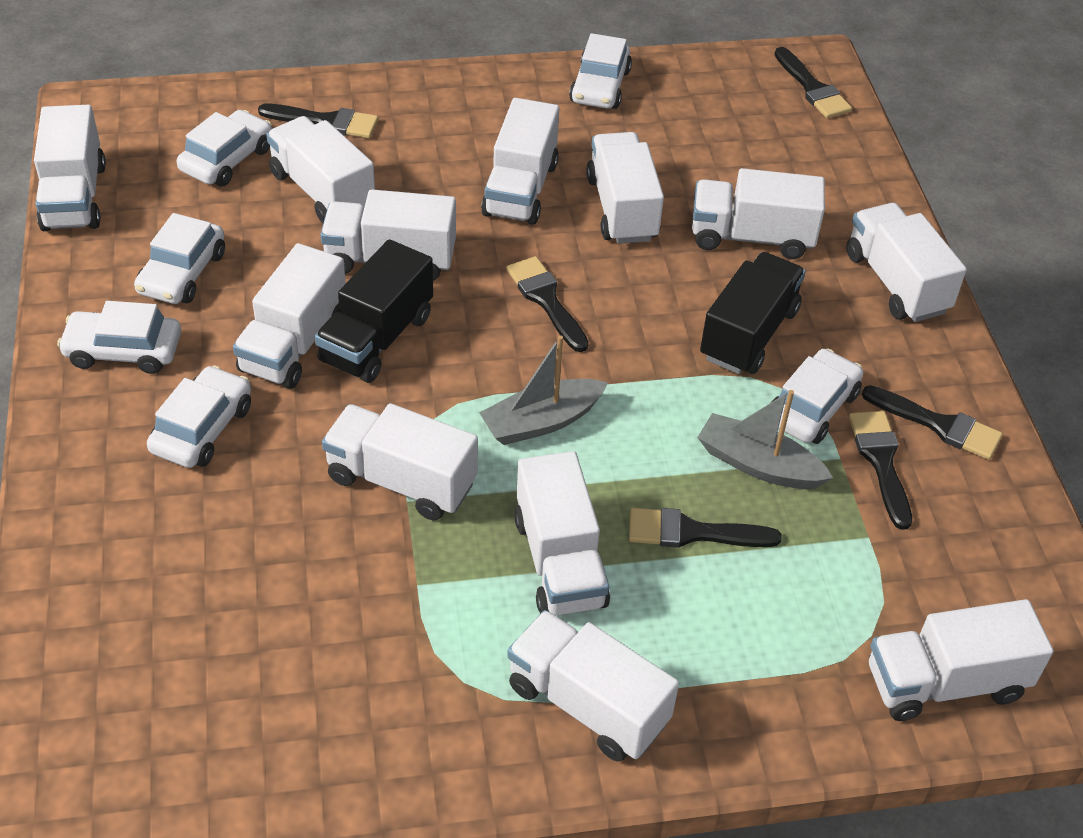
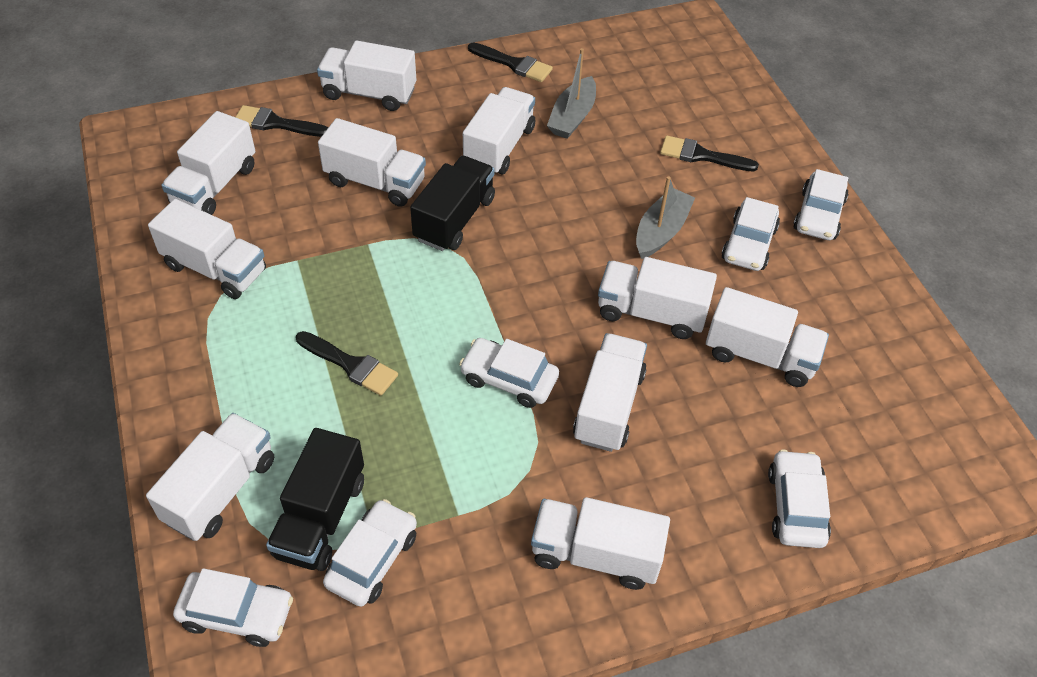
black brush: [258,104,378,138] [506,256,589,352] [629,508,782,548] [774,47,852,118] [849,411,912,530] [862,385,1003,460] = 6 -> [236,105,328,137] [296,331,398,396] [468,42,553,82] [660,135,759,171] = 4
white truck: [34,105,106,231] [233,243,346,389] [266,116,375,223] [320,189,456,281] [322,403,478,520] [481,98,559,225] [507,610,679,762] [514,451,610,616] [586,132,664,244] [692,168,825,259] [846,203,967,322] [869,599,1053,721] = 12 -> [146,413,274,541] [148,199,266,299] [161,111,255,215] [317,40,416,111] [318,118,426,207] [463,87,535,175] [531,497,670,590] [573,333,647,452] [598,257,717,339] [706,287,829,387] = 10

